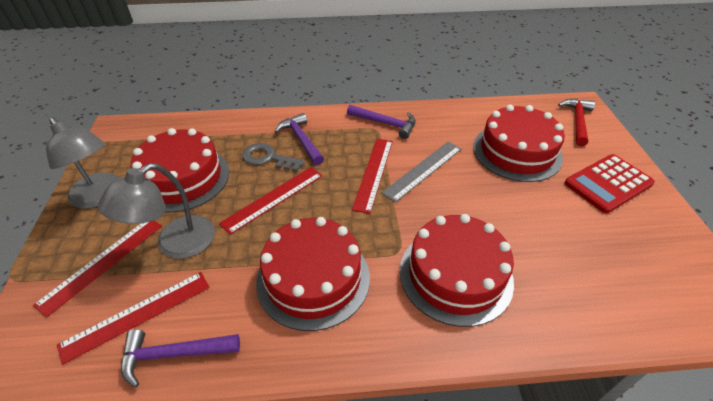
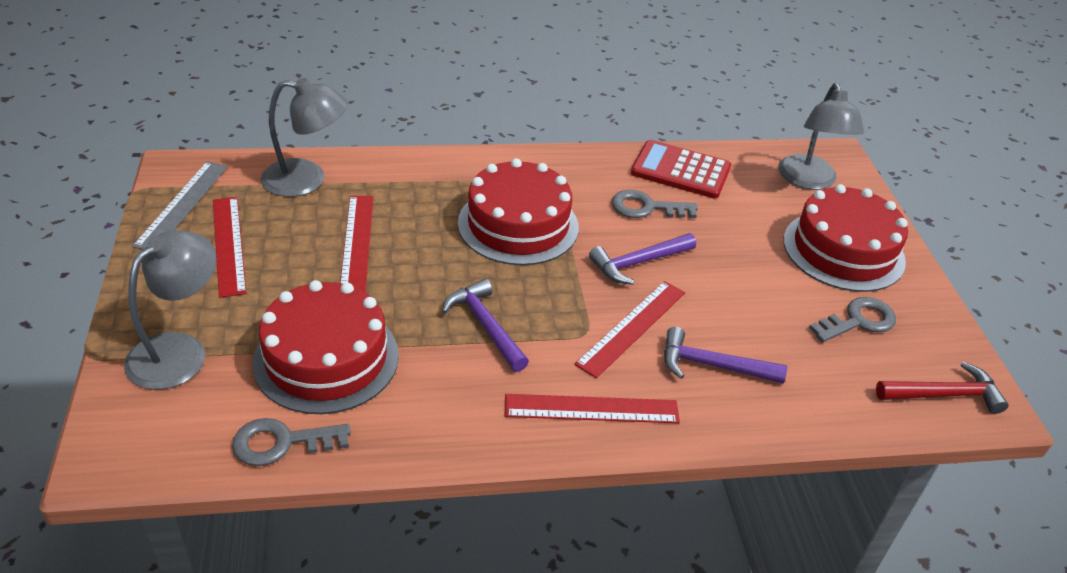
grey key: [242,143,305,172] = 1 -> [232,418,351,466] [611,190,698,218] [809,297,896,342] = 3
grey lamp: [46,117,119,209] [98,163,215,259] = 2 -> [124,230,217,390] [261,78,348,197] [778,83,864,190] = 3
red cake: [131,128,229,213] [256,217,370,331] [400,214,514,327] [473,105,565,182] = 4 -> [252,280,399,414] [458,158,579,265] [784,184,908,292] = 3

